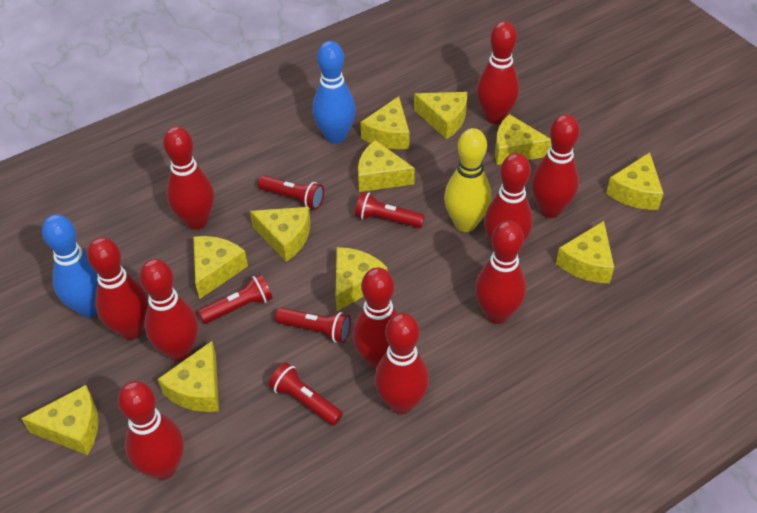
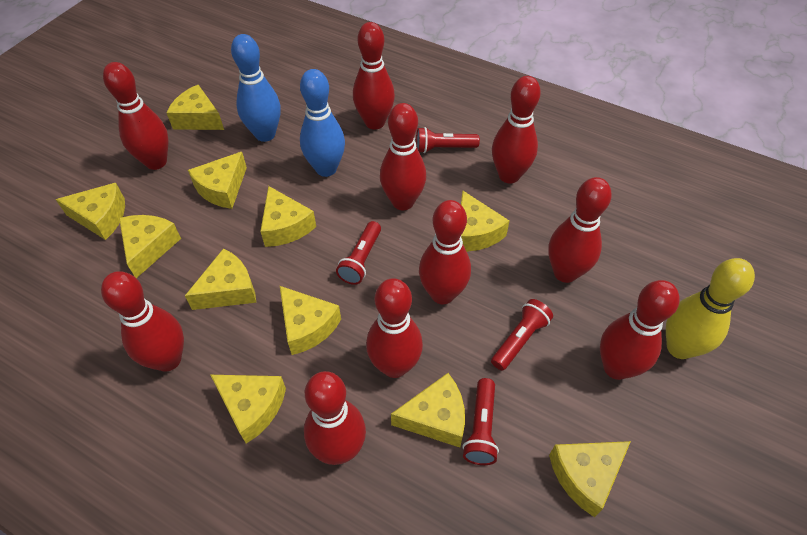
red flashlight: [198,274,272,324] [258,176,324,210] [269,362,343,425] [275,308,351,343] [355,192,425,228] = 5 -> [336,221,381,285] [416,127,480,153] [462,378,499,465] [491,299,553,371] = 4

